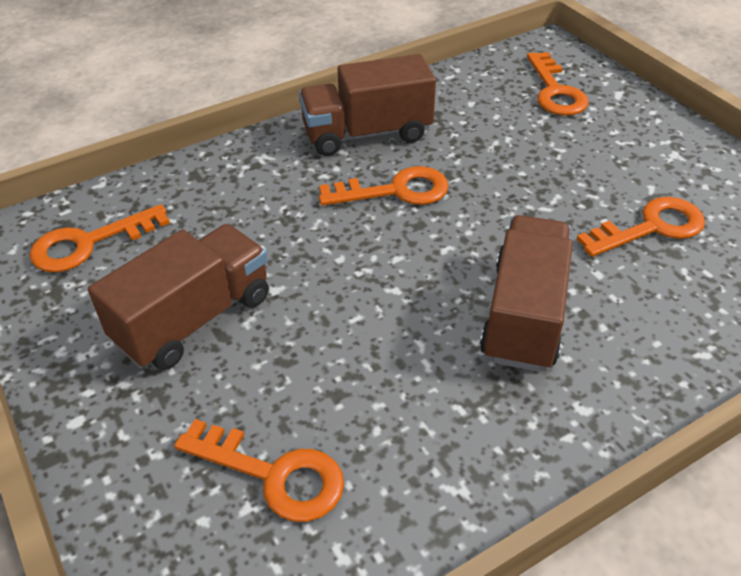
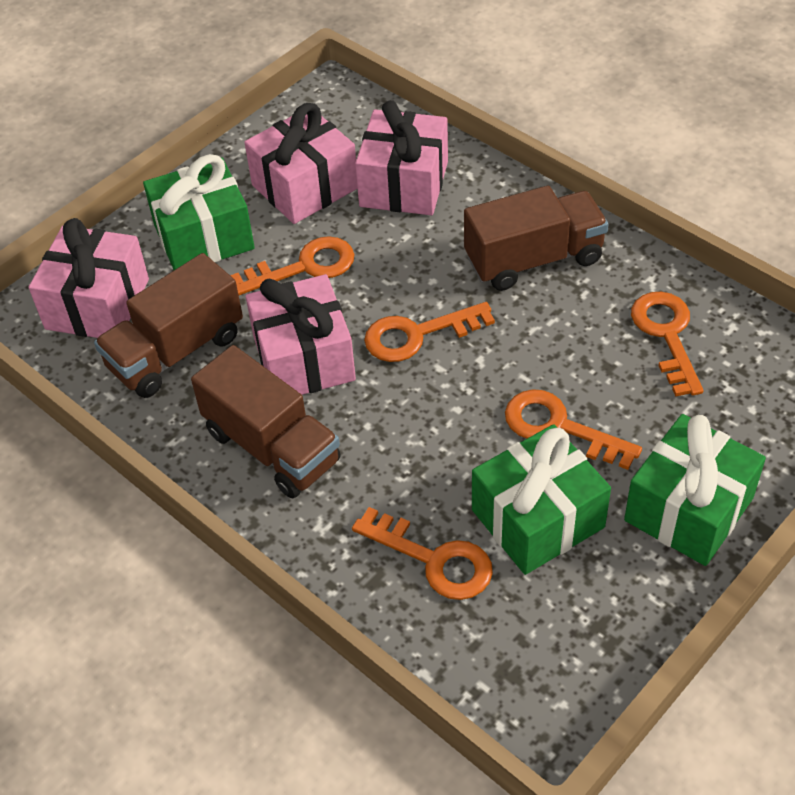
green gift: none = 0 -> [143,154,255,270] [472,424,611,575] [624,414,766,566] = 3
pink gift: none = 0 -> [29,218,149,338] [244,103,358,224] [246,274,356,395] [355,100,448,215] = 4

